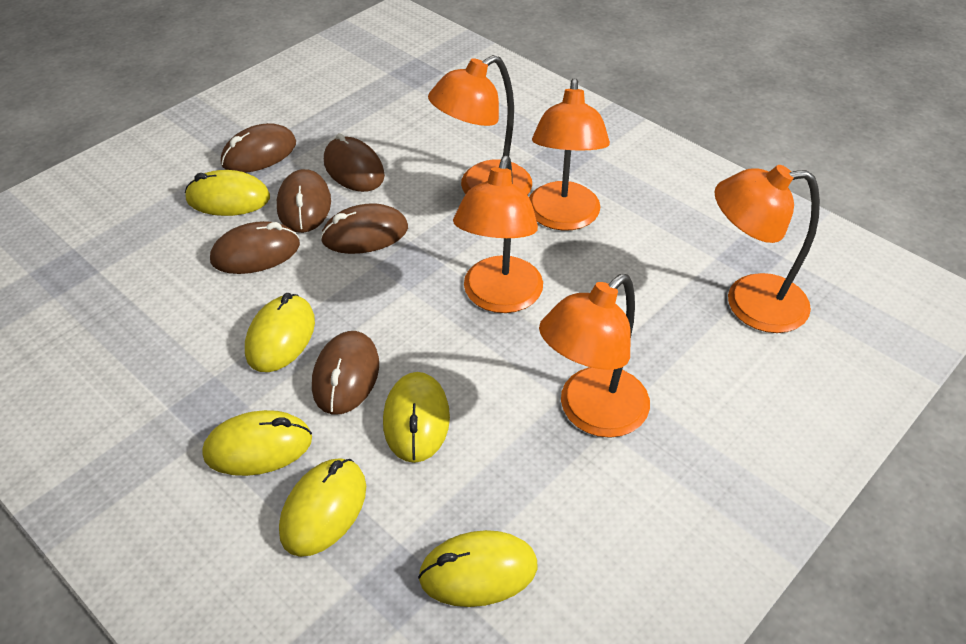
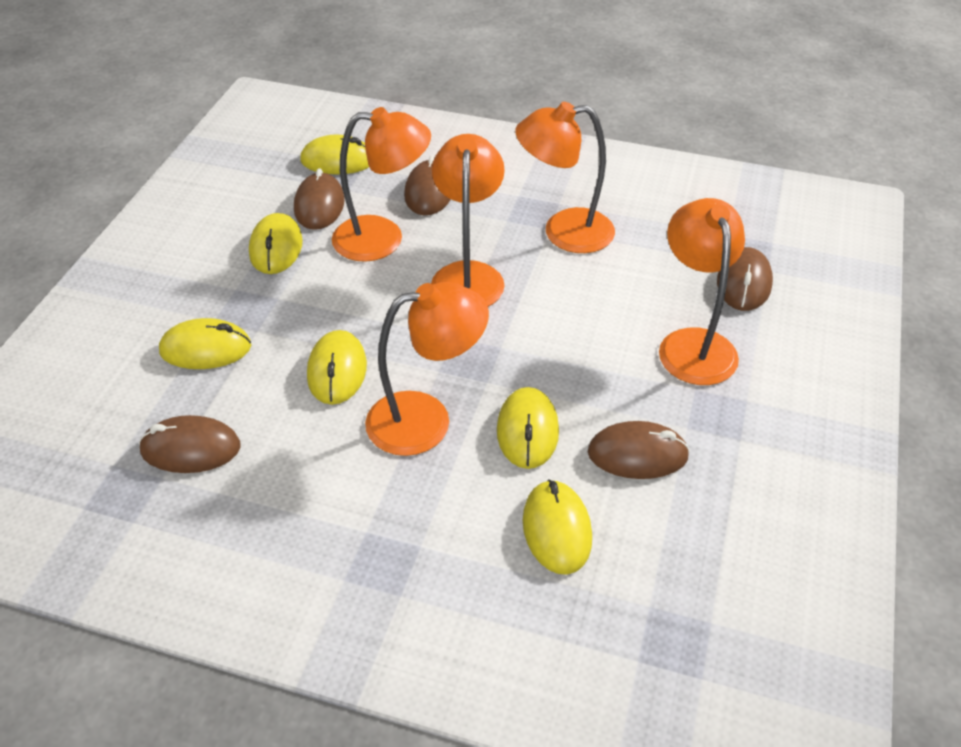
brown mouse: [210,221,300,274] [221,123,296,173] [277,169,331,233] [312,331,379,415] [320,203,408,254] [324,133,385,192] = 6 -> [139,415,241,473] [294,168,345,230] [404,156,451,215] [588,421,690,479] [717,247,773,311] = 5

